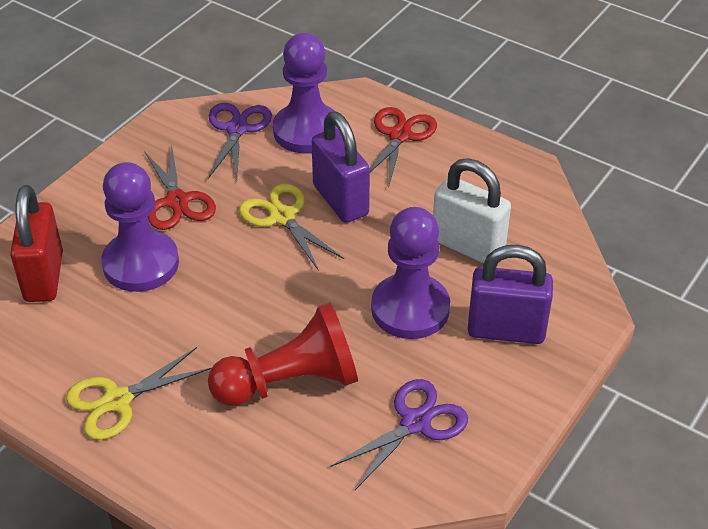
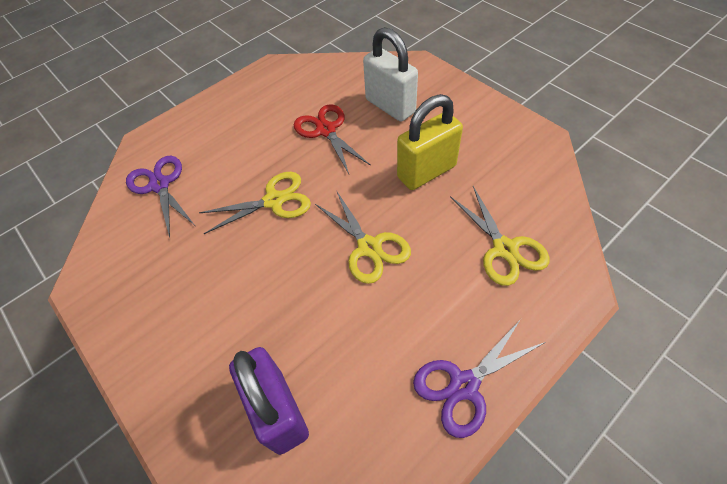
purple padlock: [312,111,370,223] [468,245,553,344] = 2 -> [229,347,309,455] = 1
purple pawn: [101,162,179,292] [273,33,339,154] [371,207,450,339] = 3 -> none = 0
red padlock: [10,185,63,302] = 1 -> none = 0
red pawn: [208,302,358,406] = 1 -> none = 0
red scissors: [144,145,216,230] [370,107,437,189] = 2 -> [294,104,371,174] = 1
yellow padlock: none = 0 -> [397,94,463,190] = 1
yellow scissors: [66,347,212,440] [239,184,344,271] = 2 -> [199,172,311,234] [315,190,411,284] [450,186,550,286] = 3

